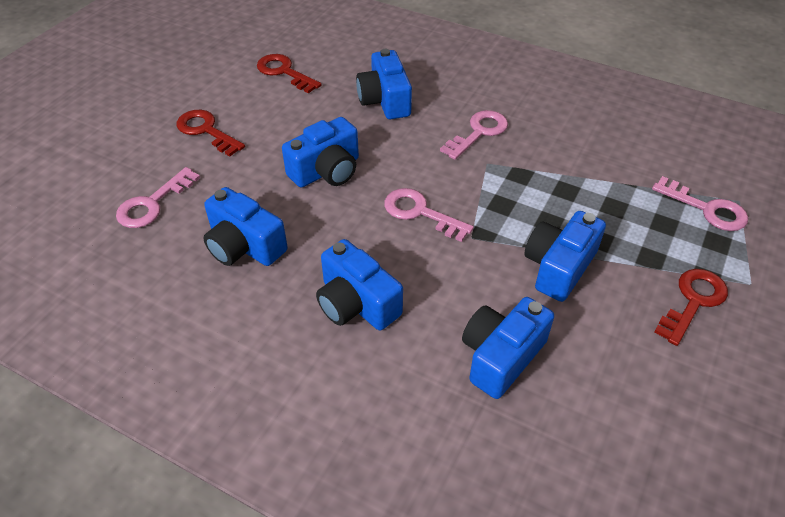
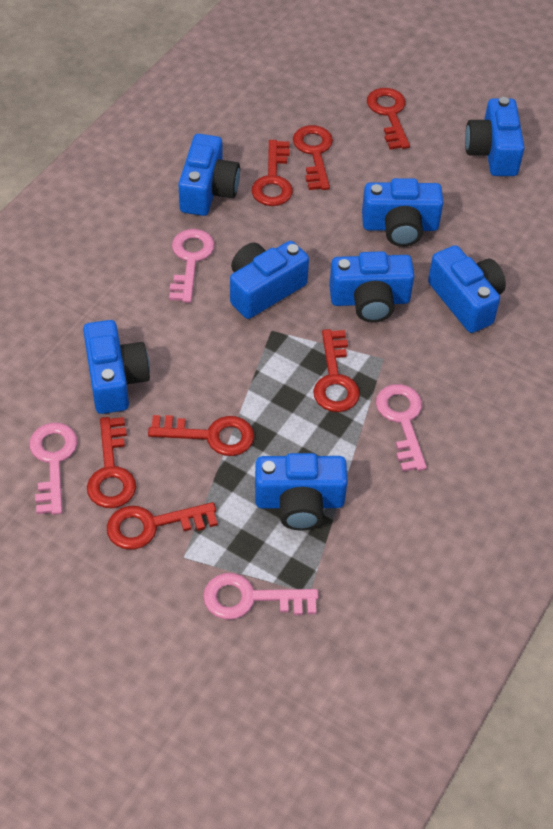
blue camera: [203,187,288,266] [282,117,359,188] [316,239,403,330] [356,49,412,119] [462,297,554,399] [524,211,606,302] = 6 -> [83,320,150,414] [178,134,240,216] [230,241,309,319] [255,453,348,530] [329,251,414,323] [362,178,443,247] [428,245,506,333] [465,97,525,176] = 8
red key: [176,110,245,156] [257,54,322,93] [654,269,728,346] = 3 -> [87,417,136,508] [107,502,218,550] [148,415,254,456] [252,140,293,206] [293,125,333,190] [313,329,360,412] [367,88,410,149] = 7

